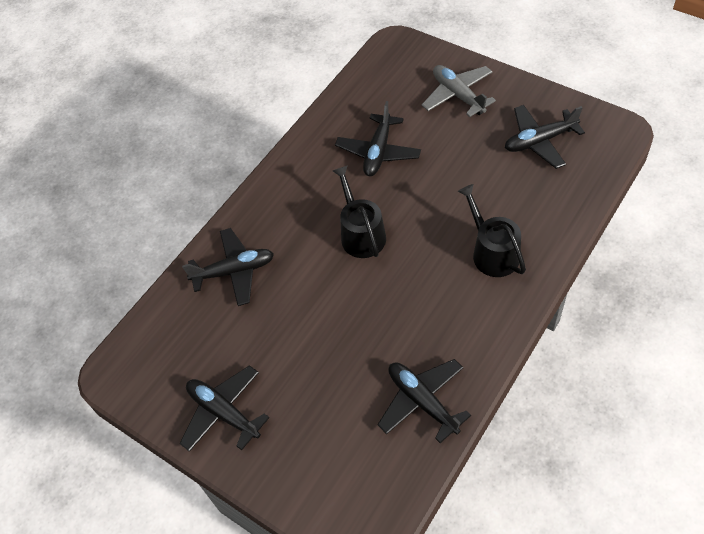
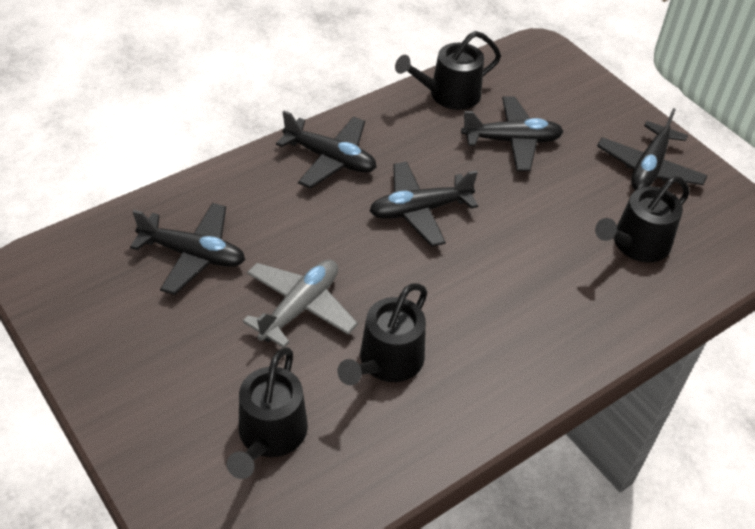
black watering can: [333,165,386,258] [458,184,526,277] = 2 -> [227,347,308,479] [338,283,427,385] [395,31,501,110] [595,176,689,262] = 4

